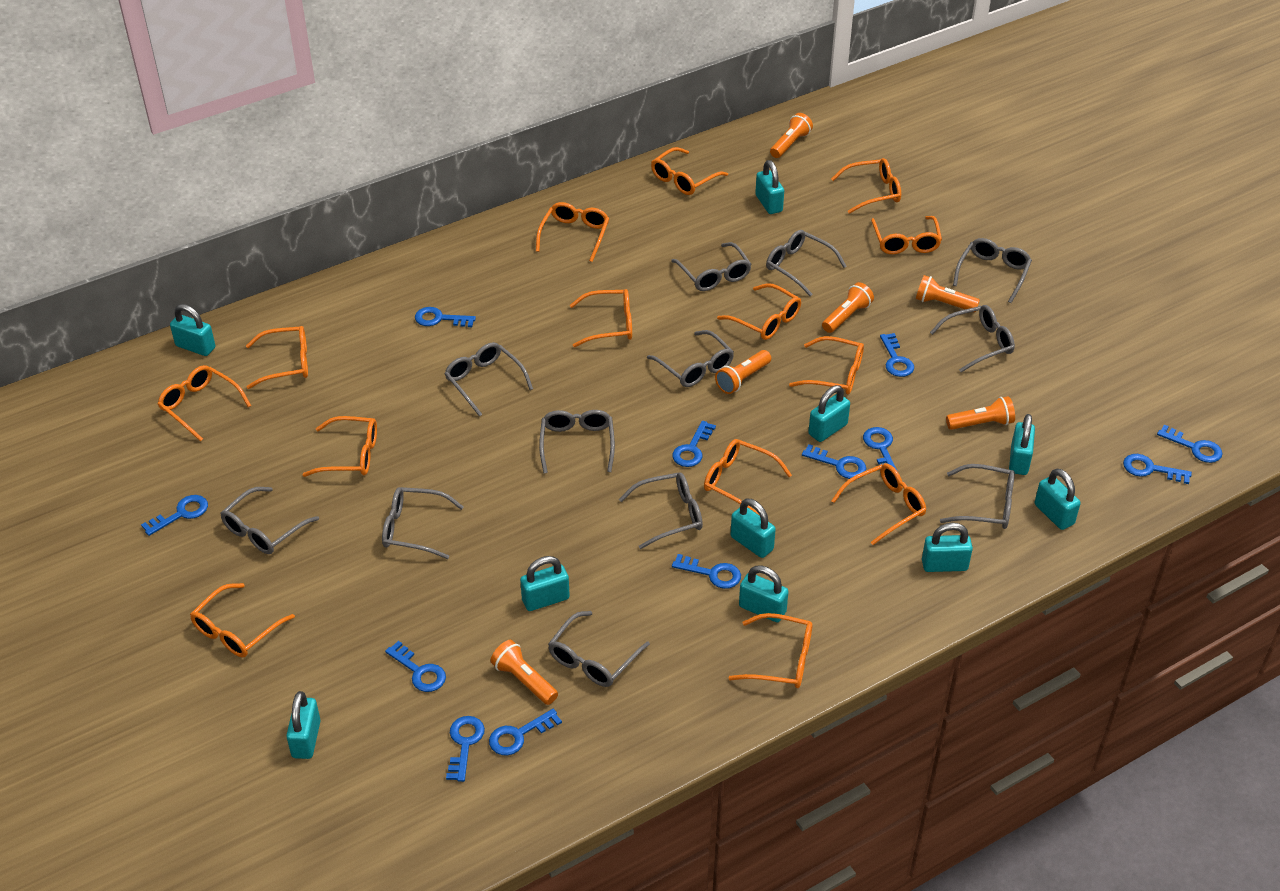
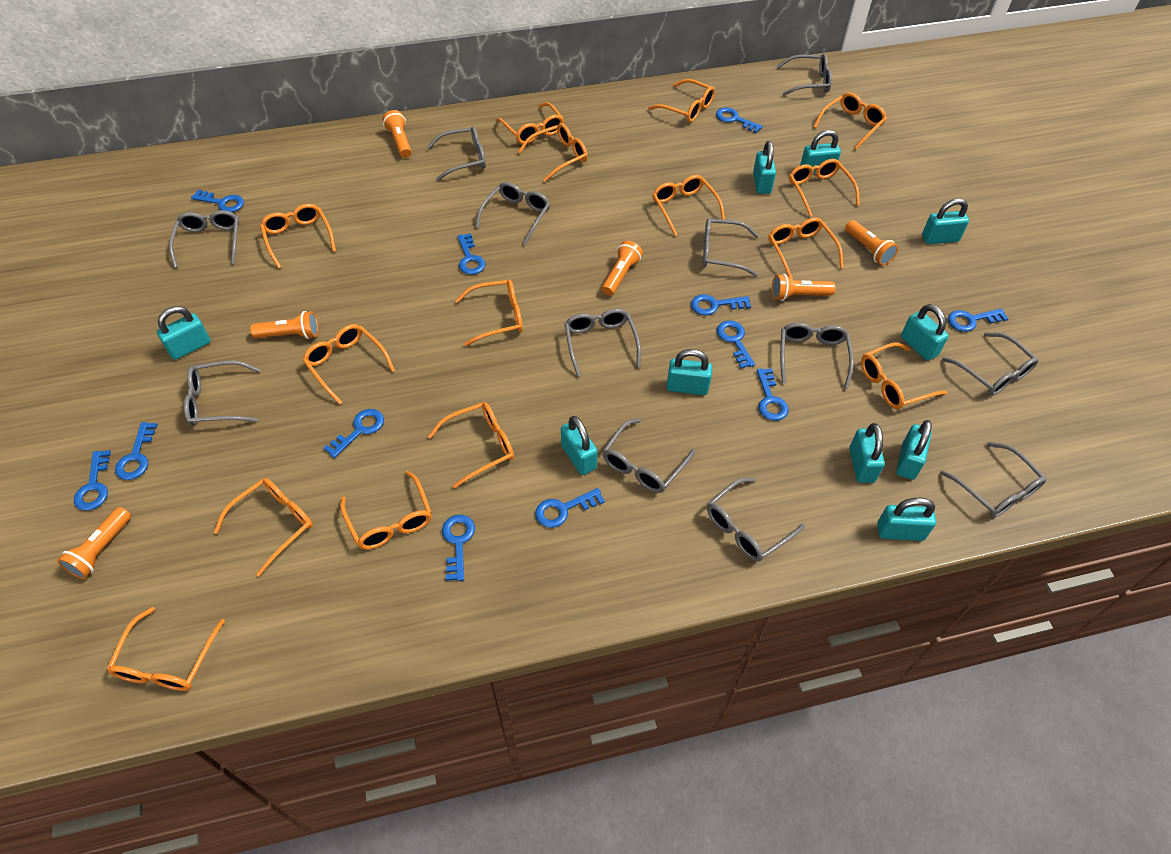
orange glasses: [158,365,251,442] [190,583,295,657] [246,326,308,389] [302,416,377,477] [536,202,609,262] [570,289,632,347] [651,147,728,195] [704,439,792,515] [717,283,801,340] [729,613,813,688] [789,336,864,394] [831,158,901,214] [831,464,926,545] [871,216,942,254] = 14 -> [107,607,225,691] [214,478,313,577] [260,204,336,269] [303,324,395,405] [340,471,432,549] [428,402,514,488] [455,280,523,346] [496,102,564,144] [518,123,588,182] [648,79,715,122] [652,175,725,236] [768,217,843,280] [789,159,860,217] [813,93,887,149] [861,343,947,409] = 15

